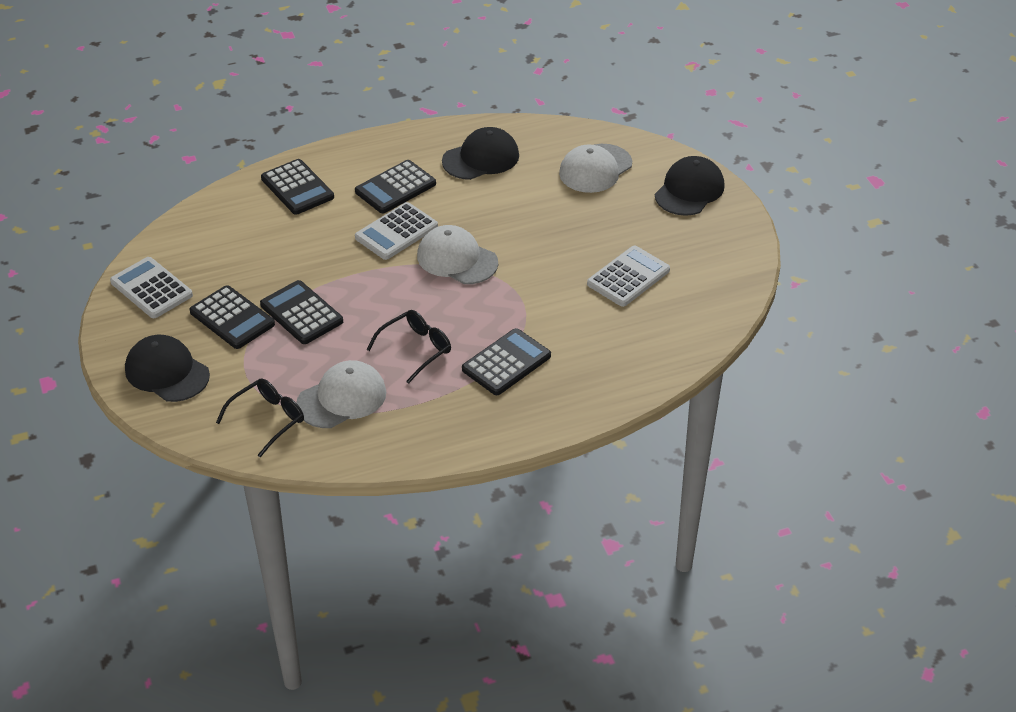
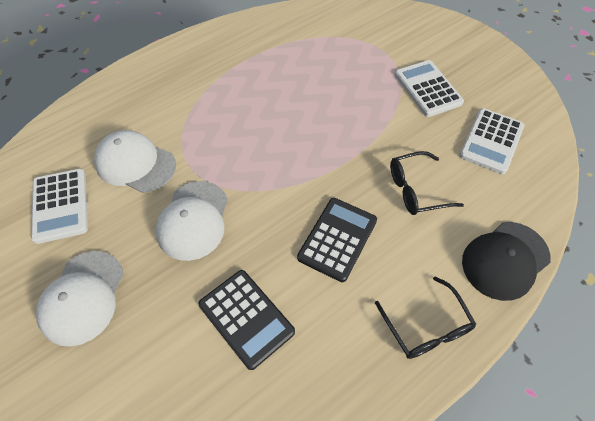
black calculator: [190,285,275,349] [260,280,343,344] [261,159,334,215] [355,160,436,213] [462,328,551,395] = 5 -> [199,270,295,370] [297,198,377,282] = 2
black cap: [125,335,210,402] [442,127,519,180] [655,156,725,216] = 3 -> [462,222,551,301] = 1

